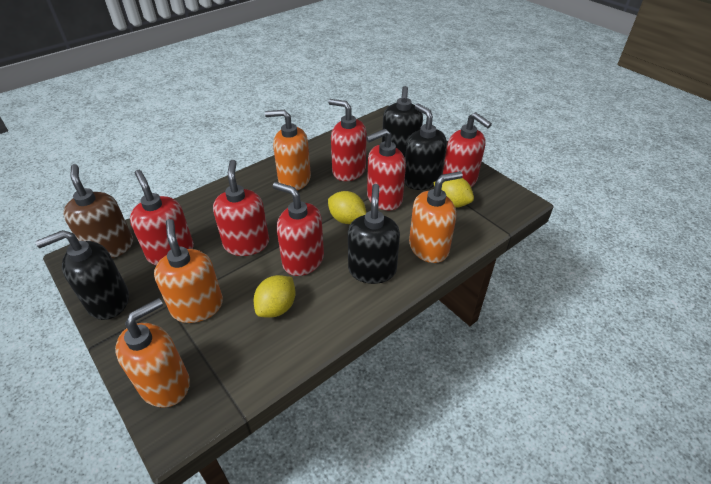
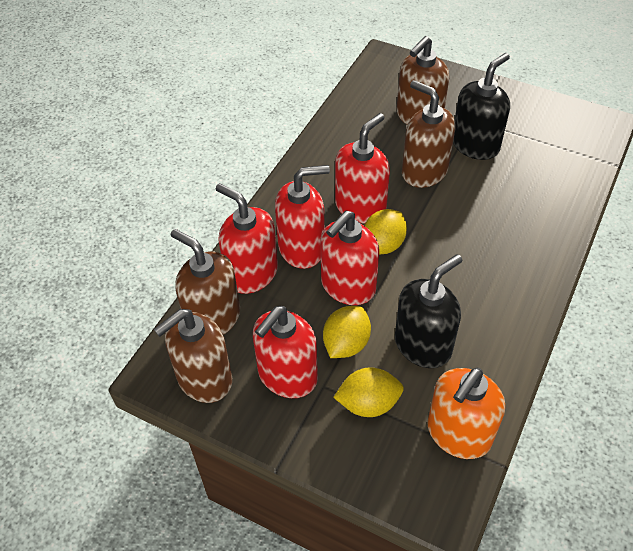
black soap dispenser: [36,230,129,320] [348,184,400,284] [382,86,423,158] [404,104,446,190] = 4 -> [395,254,462,368] [453,53,510,160] = 2
brown soap dispenser: [63,164,133,258] = 1 -> [154,309,232,403] [171,229,240,335] [397,36,449,125] [402,80,455,188] = 4
orange soap dispenser: [115,298,190,408] [154,219,223,323] [265,110,311,190] [409,171,463,263] = 4 -> [427,368,505,459] = 1
red soap dispenser: [130,170,194,266] [213,160,269,256] [273,182,324,276] [328,99,367,181] [366,129,406,211] [442,112,492,187] = 6 -> [216,183,278,294] [253,306,318,398] [275,165,330,269] [321,211,379,305] [335,113,390,224] = 5

